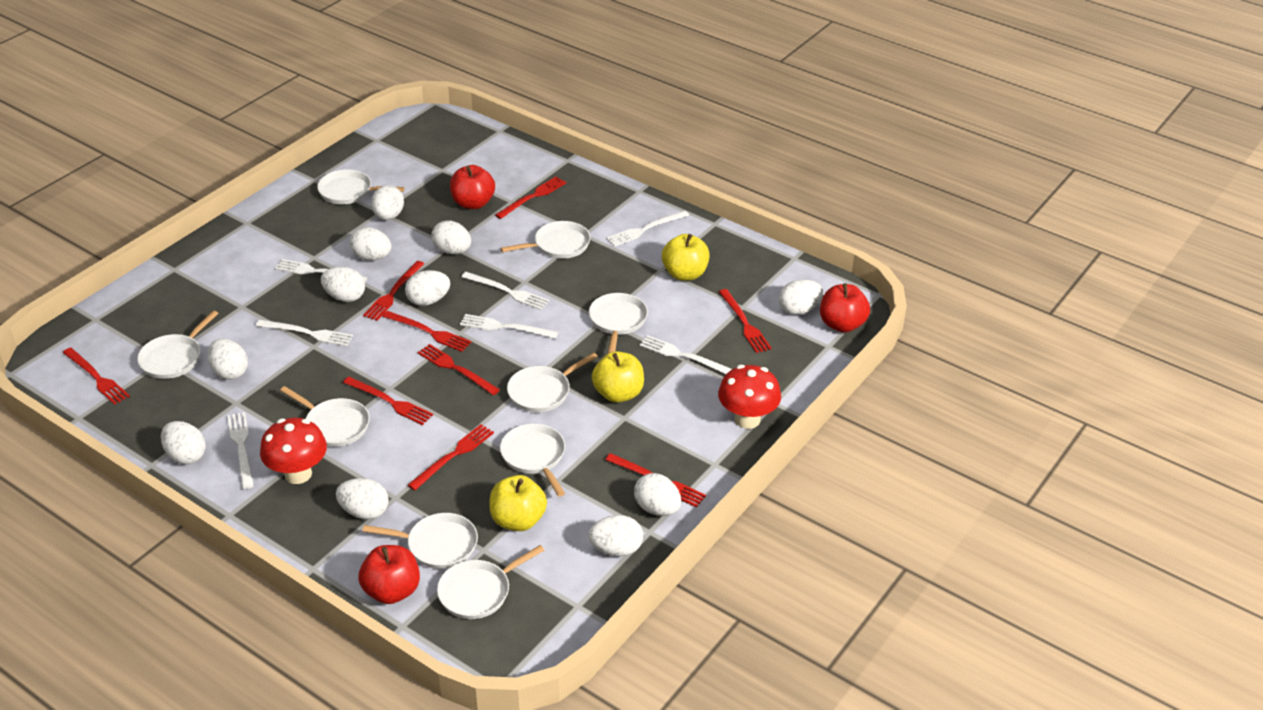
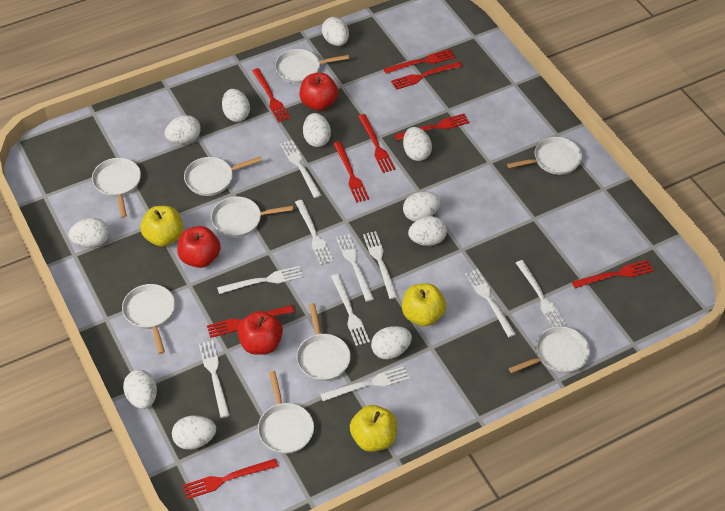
red mushroom: [260,418,327,484] [718,365,781,429] = 2 -> none = 0
white fork: [227,412,254,489] [256,320,353,346] [275,259,367,282] [460,314,558,339] [461,272,549,310] [606,210,689,247] [639,335,732,374] = 7 -> [199,340,230,418] [217,266,303,294] [280,140,322,198] [295,200,334,265] [320,367,410,401] [331,274,370,346] [336,234,374,302] [363,231,398,299] [465,269,516,337] [516,260,566,327] = 10

